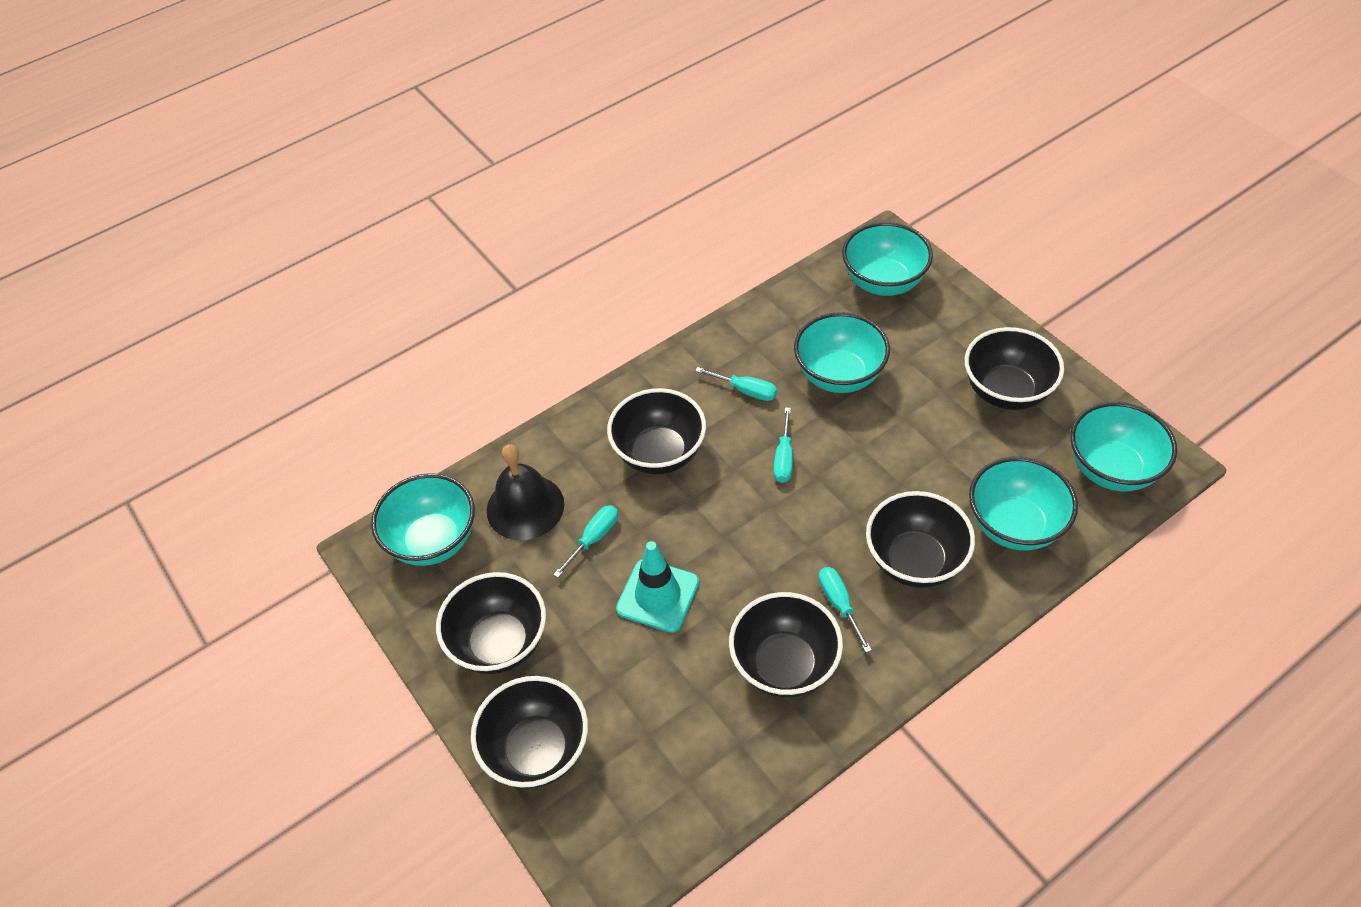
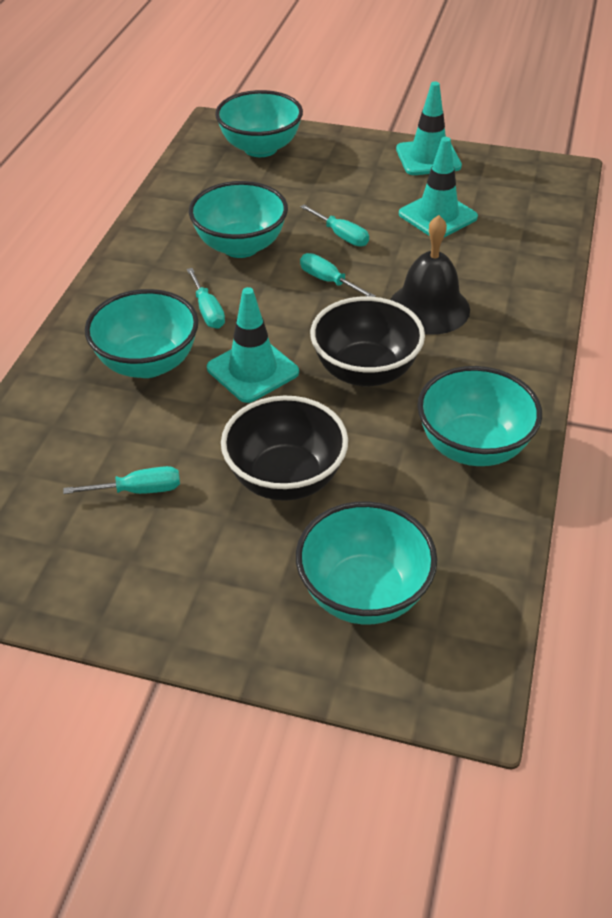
black bowl: [436,572,546,674] [471,676,588,788] [607,388,706,474] [729,592,843,697] [866,491,975,588] [965,327,1064,410] = 6 -> [221,396,348,501] [310,296,425,387] = 2
turquoise traffic cone: [616,541,699,633] = 1 -> [207,287,299,403] [396,82,462,175] [399,137,478,237] = 3

